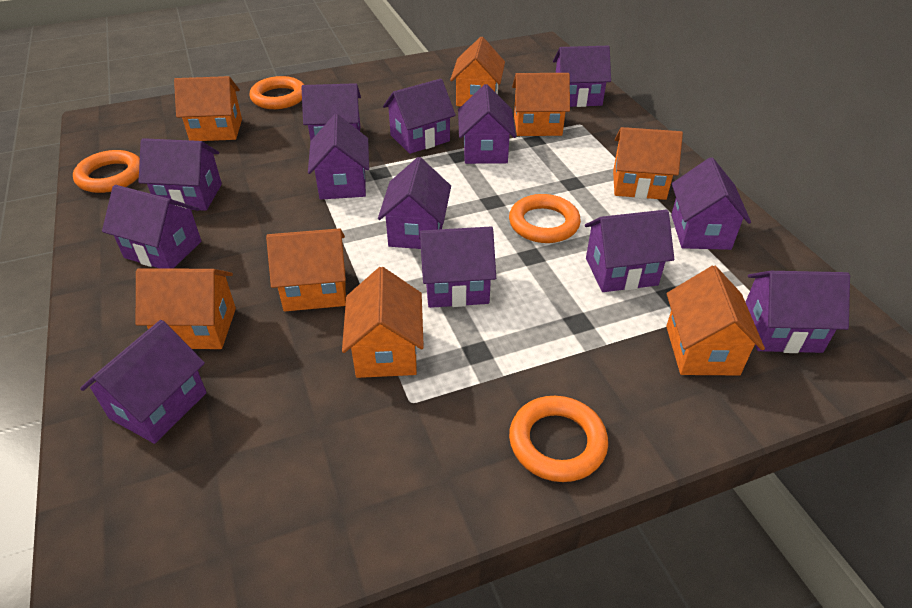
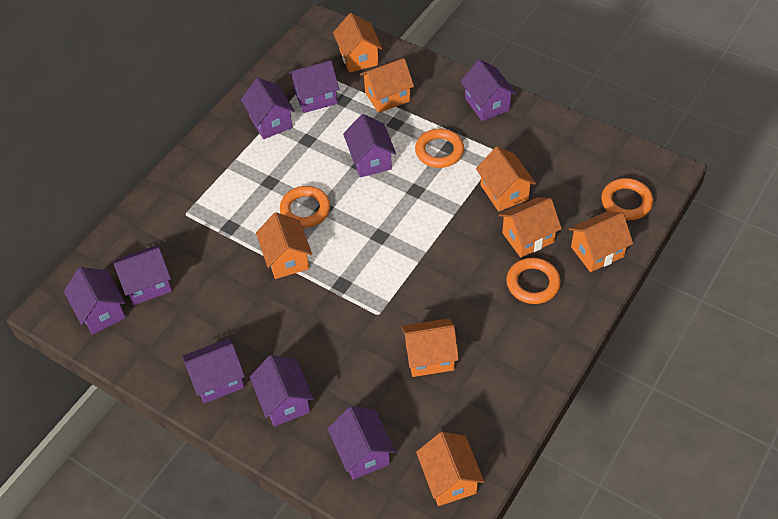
purple house: [80,320,207,444] [102,185,201,269] [138,138,222,211] [301,83,361,141] [308,114,369,200] [378,157,451,249] [383,79,456,154] [419,226,496,308] [458,84,516,164] [553,46,611,107] [585,210,674,292] [671,157,751,250] [746,271,850,353] = 13 -> [64,267,126,335] [114,245,172,305] [182,338,245,404] [241,78,295,139] [250,355,314,426] [289,60,339,113] [328,407,395,480] [343,114,396,177] [460,59,517,121] = 9

